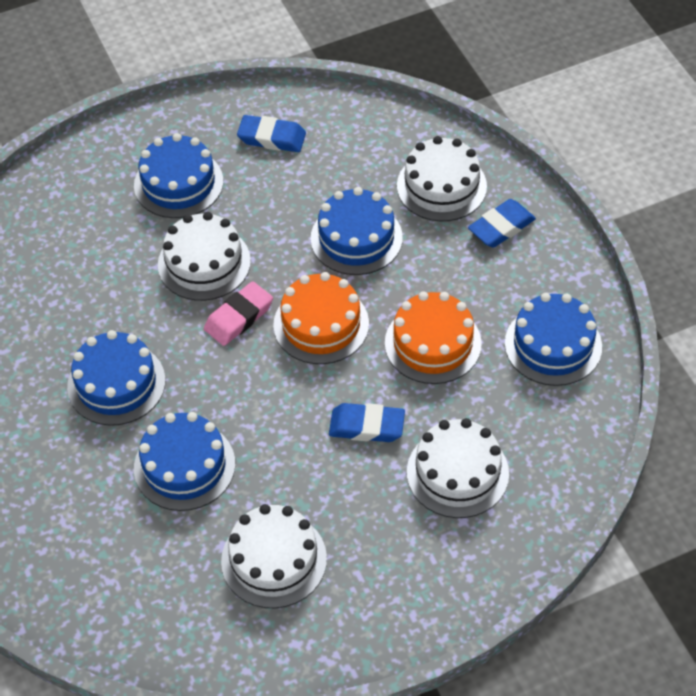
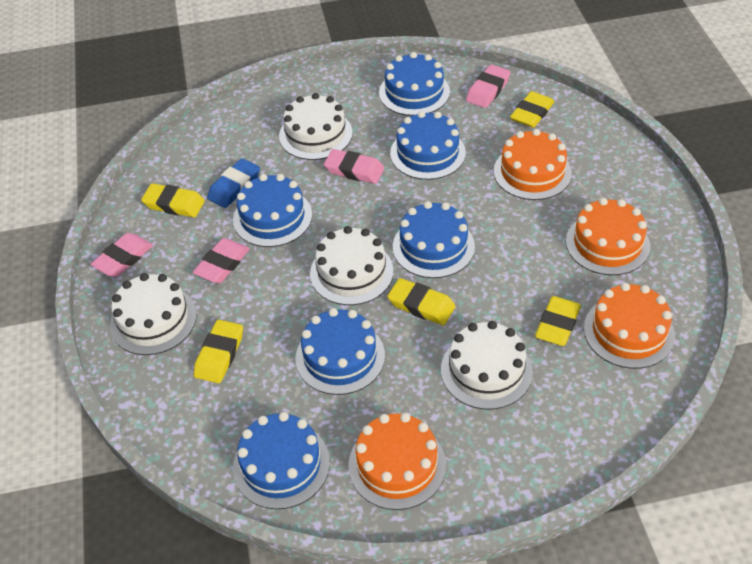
blue cake: [67,330,165,426] [134,133,223,218] [134,412,235,511] [311,187,403,275] [505,293,602,386] = 5 -> [233,174,312,247] [233,412,330,509] [296,308,385,395] [379,52,450,116] [390,111,466,180] [393,201,475,278] = 6
blue eraser: [237,115,306,152] [329,403,405,442] [468,199,536,248] = 3 -> [207,158,260,208] = 1
orange cake: [273,272,369,364] [385,291,482,384] = 2 -> [348,413,446,510] [494,129,572,200] [566,198,650,275] [584,283,675,369] = 4
pink eraser: [204,281,273,346] = 1 -> [91,233,153,277] [193,238,250,283] [324,149,384,184] [466,65,511,108] = 4
yellow eraser: none = 0 -> [141,183,205,217] [194,320,243,383] [387,278,456,325] [510,91,554,128] [535,296,581,346] = 5

